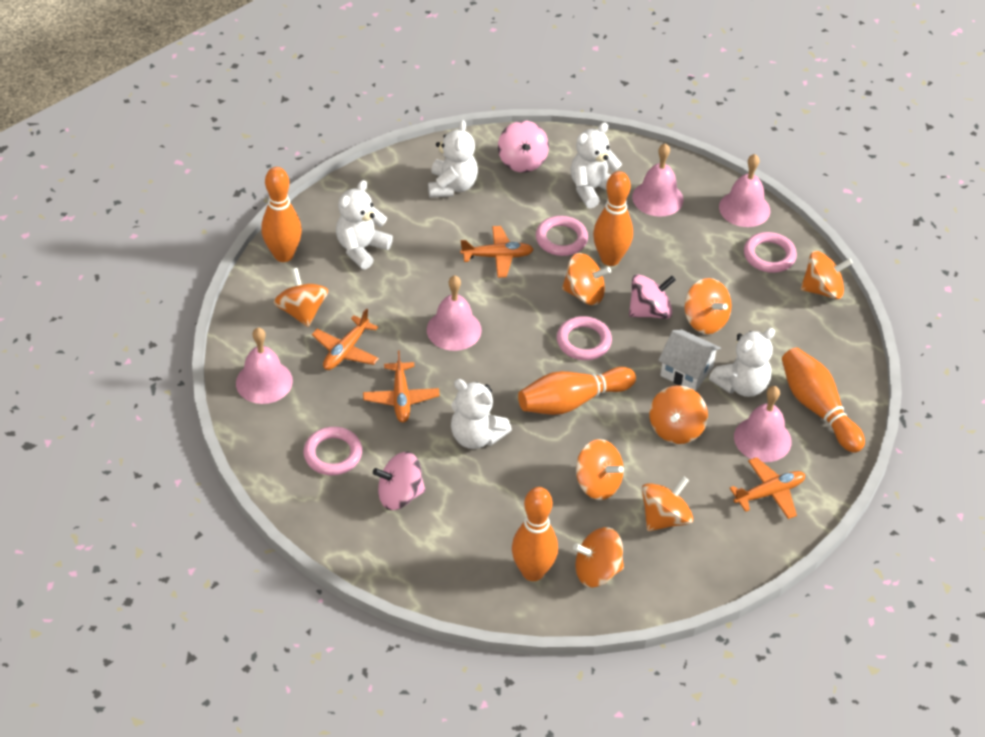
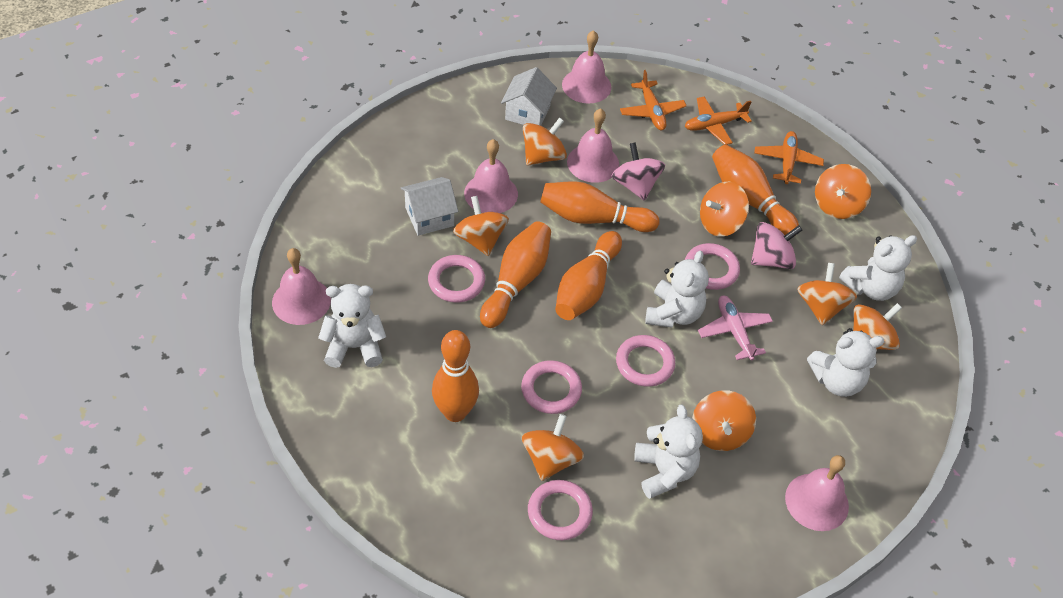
orange plane: [312,308,379,370] [363,350,440,422] [460,226,534,278] [730,457,805,519] = 4 -> [620,70,687,130] [685,97,752,145] [754,131,824,184] = 3
pink plane: none = 0 -> [698,295,773,361] = 1
pink ring: [303,427,362,475] [536,216,588,256] [557,316,612,360] [744,232,797,273] = 4 -> [428,255,485,303] [521,360,582,414] [528,480,593,540] [616,335,675,387] [685,243,740,290] = 5
pink spinning top: [373,452,425,510] [498,120,549,173] [629,274,676,319] = 3 -> [612,142,665,201] [751,222,802,269] = 2
white house: [658,329,721,391] = 1 -> [401,177,458,236] [501,67,557,126] = 2

